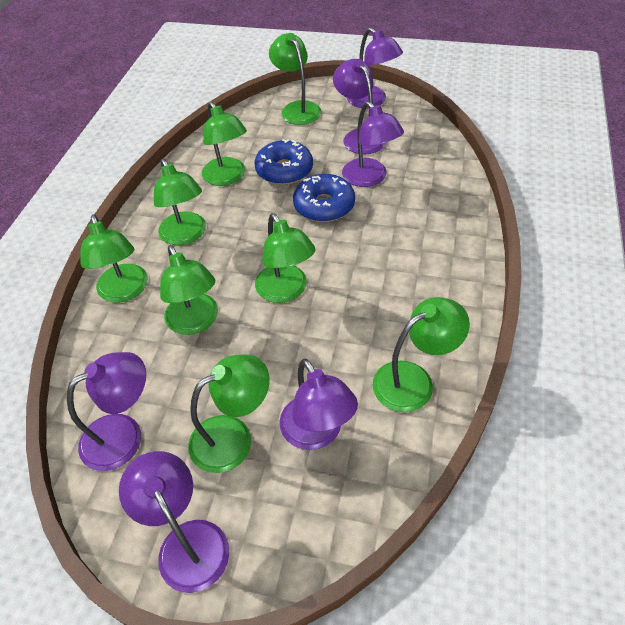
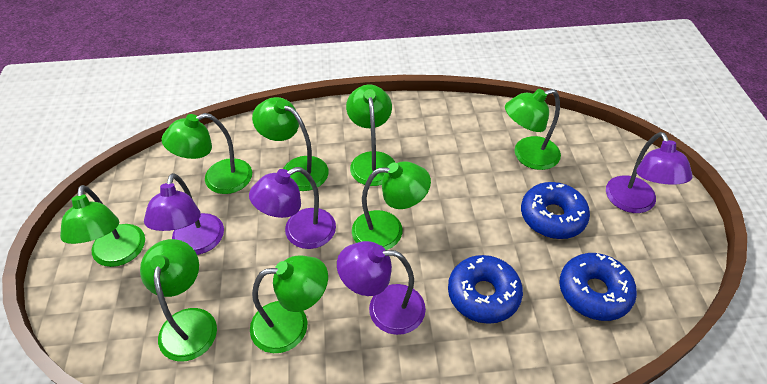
blue donut: [254,139,313,185] [293,174,355,222] = 2 -> [448,255,523,324] [521,182,590,239] [559,253,637,321] = 3
purple lamp: [67,352,146,471] [119,451,229,593] [280,359,358,450] [333,59,386,154] [342,101,404,187] [347,28,403,108] = 6 -> [144,173,224,255] [249,167,336,249] [337,241,426,335] [606,132,693,213] = 4

